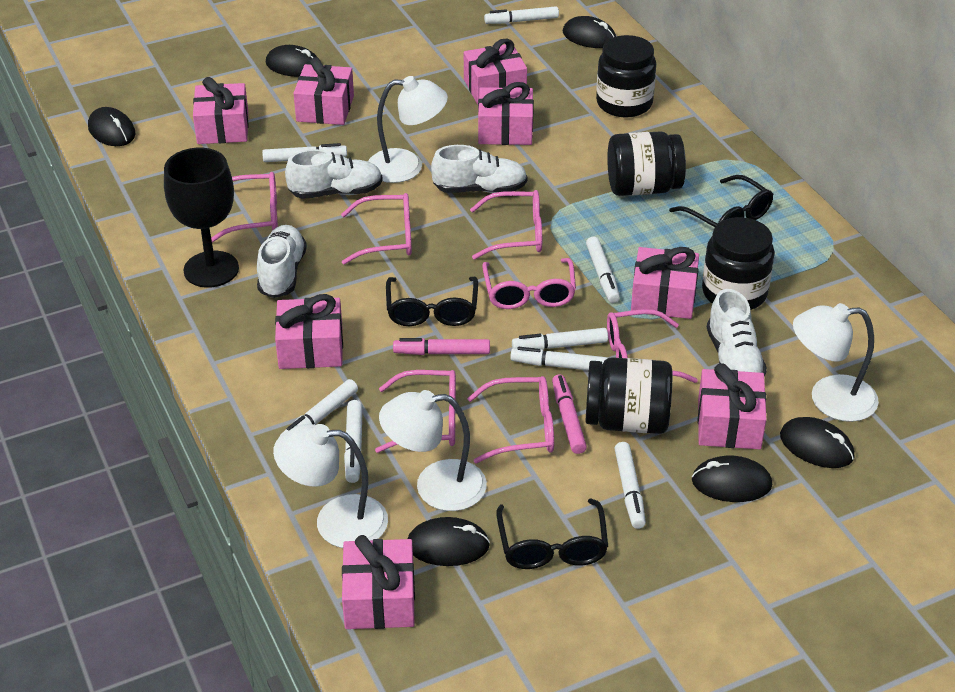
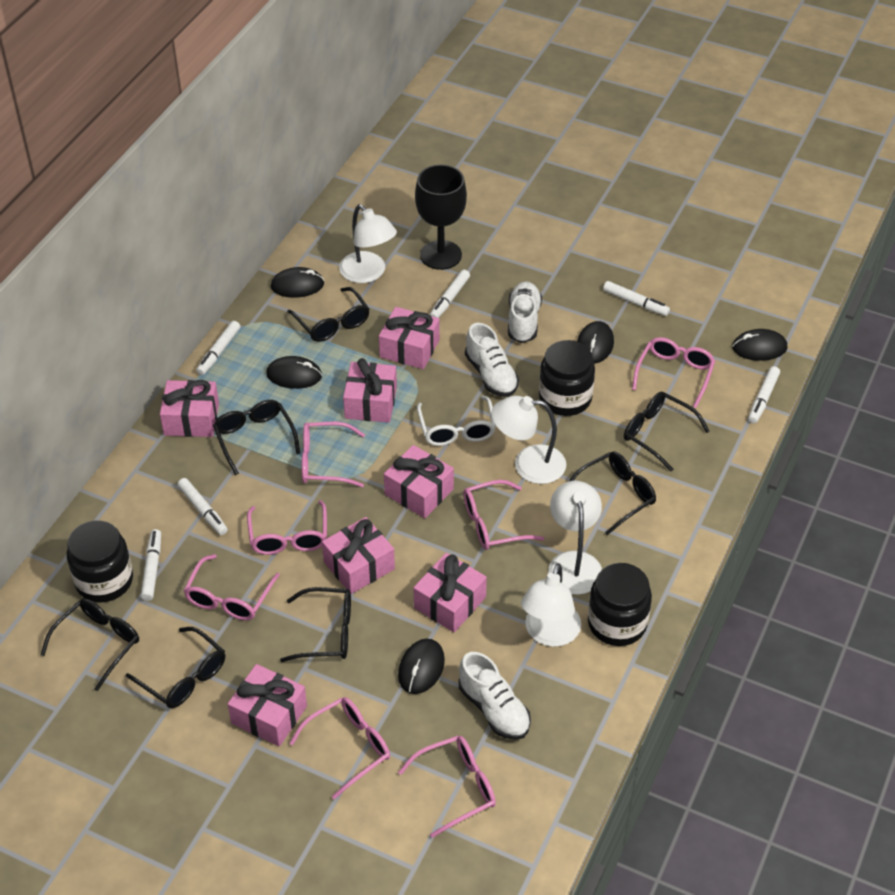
black glasses: [386,277,478,326] [496,498,608,569] [669,175,774,227] = 3 -> [41,598,139,691] [126,627,225,708] [213,400,300,475] [280,587,351,662] [287,287,370,342] [569,451,656,535] [624,392,709,472] = 7
black jar: [585,357,673,434] [596,35,656,117] [607,131,686,196] [702,217,774,310] = 4 -> [67,521,133,602] [539,340,595,416] [588,563,652,646] = 3
black mouse: [88,107,136,146] [266,45,317,77] [408,517,490,566] [563,16,616,48] [692,456,772,502] [780,417,854,468] = 6 -> [266,356,322,389] [271,267,324,298] [398,639,445,694] [577,321,614,364] [732,329,787,361] = 5
pink gift: [193,77,249,144] [275,294,343,369] [294,57,354,125] [342,535,415,629] [464,38,527,105] [478,82,534,145] [631,247,699,319] [698,363,767,449] = 8 -> [160,380,219,437] [228,664,307,746] [322,517,395,594] [343,358,397,423] [379,307,440,369] [384,445,454,518] [413,553,487,632] = 7
pink marker: [393,338,490,355] [552,374,587,454] = 2 -> none = 0
white glasses: none = 0 -> [417,395,496,446] = 1
white marker: [262,143,347,162] [280,379,358,436] [344,400,363,483] [484,6,559,24] [510,347,607,370] [512,328,608,350] [586,237,620,303] [614,442,646,529] = 8 -> [141,529,161,601] [177,478,228,535] [196,321,240,375] [430,270,470,318] [603,281,670,316] [748,366,780,423] = 6
white shoe: [257,225,307,298] [285,149,383,199] [431,145,527,193] [707,289,767,376] = 4 -> [459,652,531,740] [465,323,519,397] [508,281,542,343] = 3

